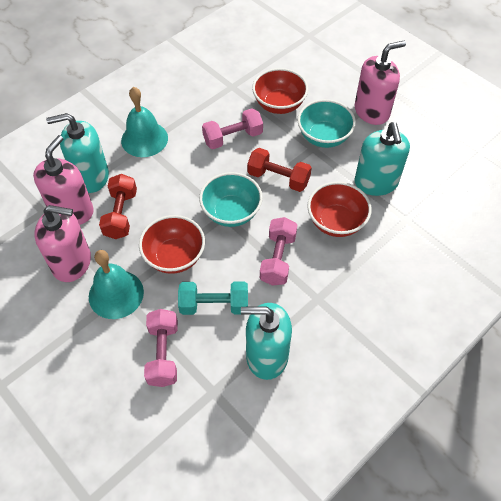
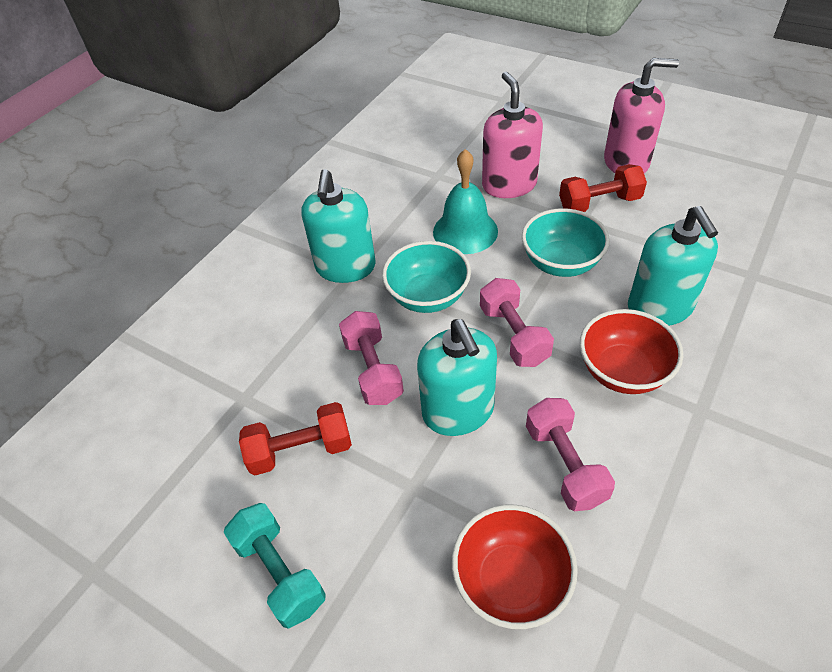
pink soap dispenser: [33,135,94,225] [34,205,91,282] [355,41,406,125] = 3 -> [482,72,543,198] [604,58,679,173] = 2
red bowl: [139,215,205,274] [252,68,308,114] [307,182,372,237] = 3 -> [452,505,578,629] [580,309,683,394] = 2
turquoise bell: [89,250,144,319] [121,87,168,157] = 2 -> [433,149,498,254] = 1

